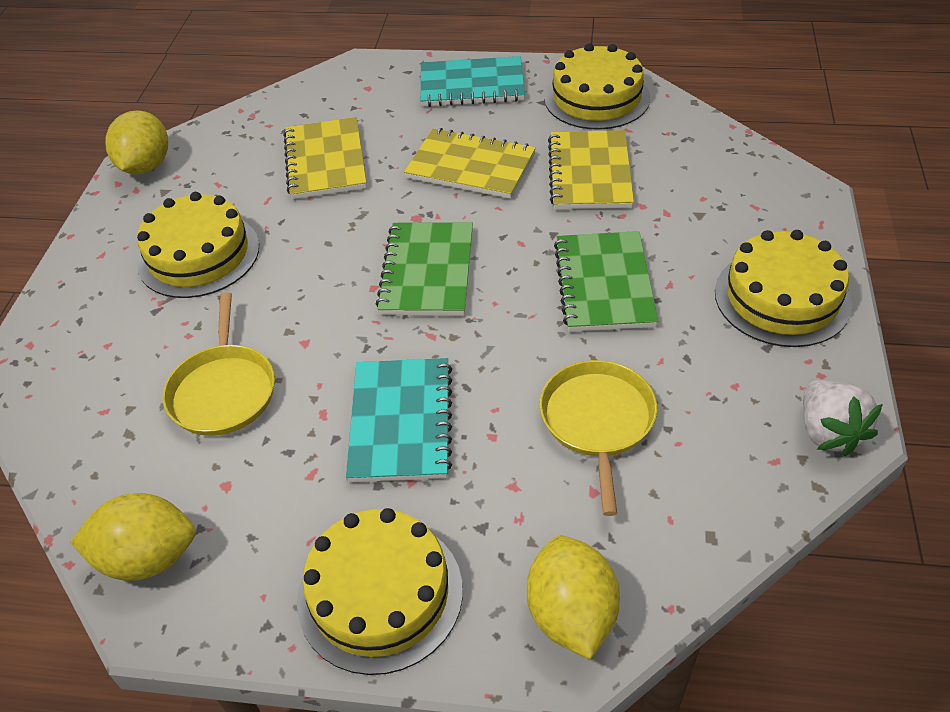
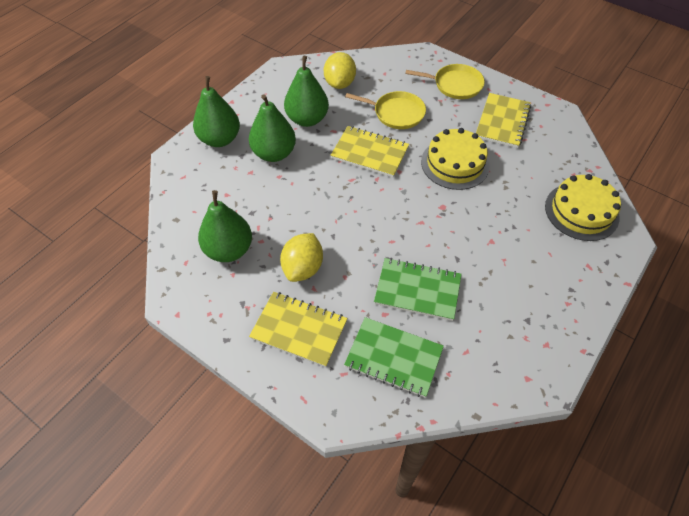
green pear: none = 0 -> [193,76,240,147] [198,190,252,262] [249,94,296,162] [284,56,329,127] = 4
turquoise notebook: [346,358,452,482] [420,56,525,107] = 2 -> none = 0
white strawberry: [803,380,883,456] = 1 -> none = 0
yellow cake: [137,192,259,298] [297,508,463,675] [544,43,650,130] [715,230,852,347] = 4 -> [421,128,490,190] [545,174,621,241] = 2
yellow lemon: [70,493,196,581] [105,110,168,175] [527,536,620,659] = 3 -> [280,233,323,282] [324,52,356,89] = 2

